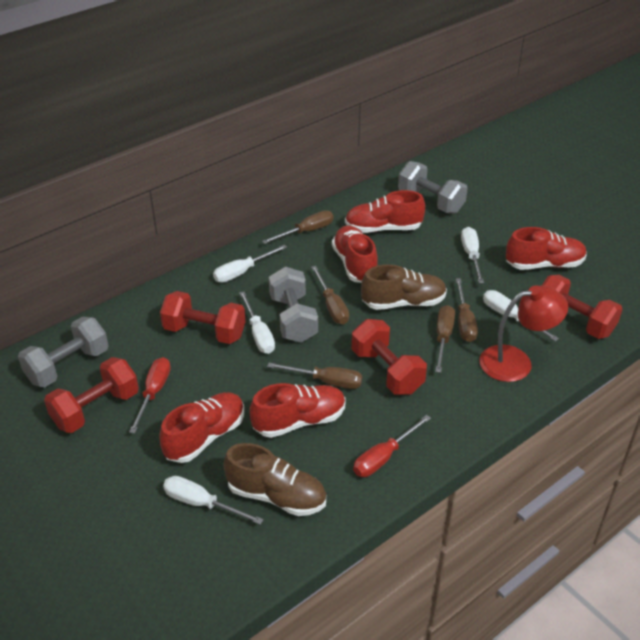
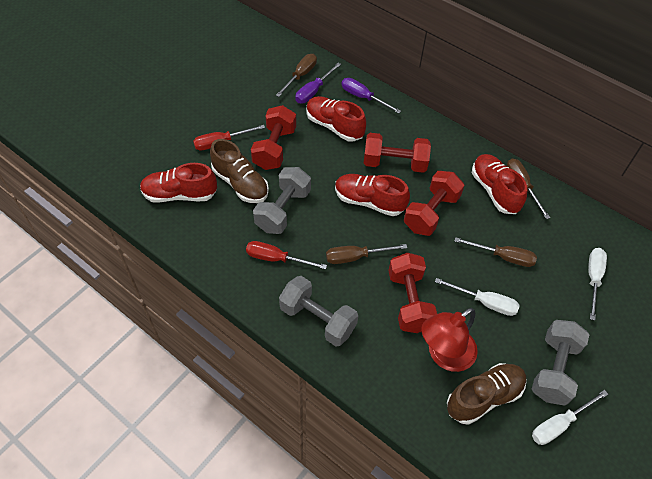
brown screwdriver: [262,211,333,244] [267,363,362,389] [311,266,349,324] [435,305,455,373] [456,278,478,342] = 5 -> [276,54,317,97] [326,244,407,264] [455,237,537,267] [507,158,550,219] = 4
purple screwdriver: none = 0 -> [295,63,341,104] [342,78,401,113] = 2
red shoe: [159,392,244,463] [249,383,345,438] [332,226,378,283] [345,190,425,233] [506,227,587,270] = 5 -> [140,163,217,203] [306,96,366,142] [335,174,410,216] [472,154,527,214] = 4
white screwdriver: [163,476,264,525] [213,245,287,283] [240,292,275,354] [461,227,484,283] [483,290,559,341] = 5 -> [435,278,519,316] [532,390,608,445] [588,248,607,321] = 3

